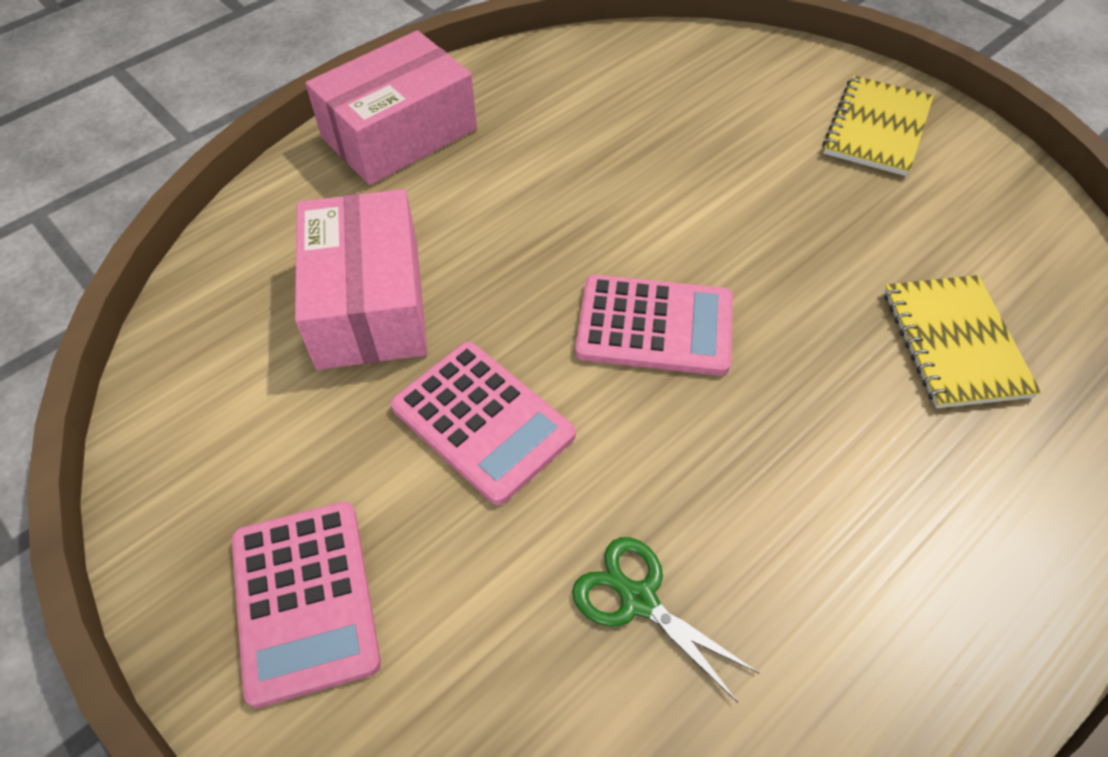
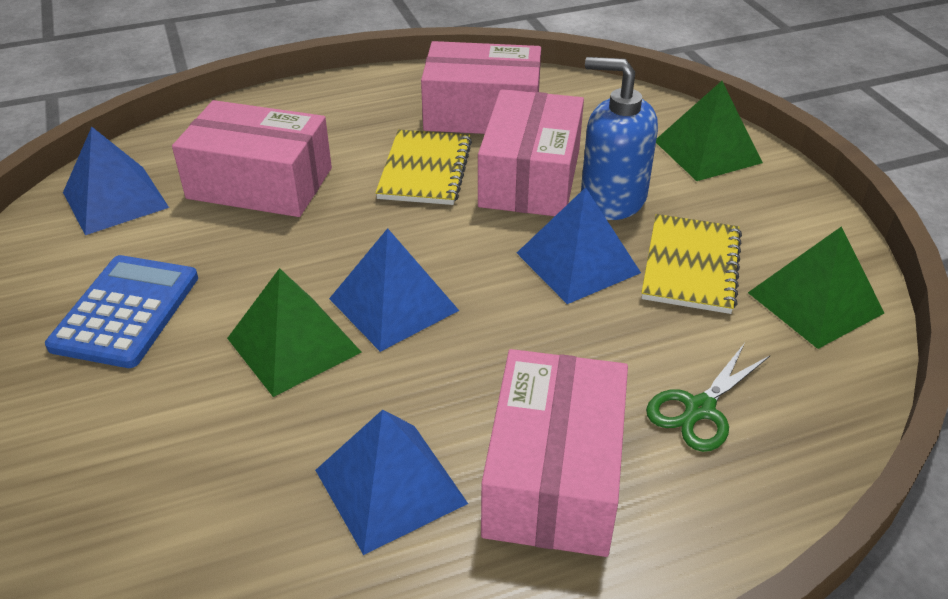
blue calculator: none = 0 -> [45,255,198,368] = 1
blue pyramid: none = 0 -> [63,127,169,235] [315,410,468,555] [329,228,459,352] [517,187,641,304] = 4
blue soap dispenser: none = 0 -> [581,57,658,220] = 1
green pyramid: none = 0 -> [227,268,362,397] [656,81,763,181] [748,226,884,349] = 3
pink box: [295,189,428,370] [305,30,477,185] = 2 -> [172,100,332,217] [421,41,541,134] [478,89,584,216] [481,349,628,557] = 4
pink calculator: [232,502,381,708] [391,342,576,505] [575,275,733,376] = 3 -> none = 0

